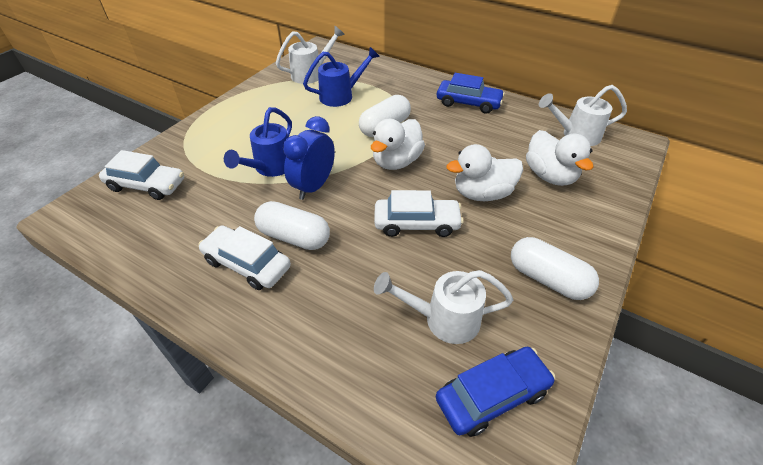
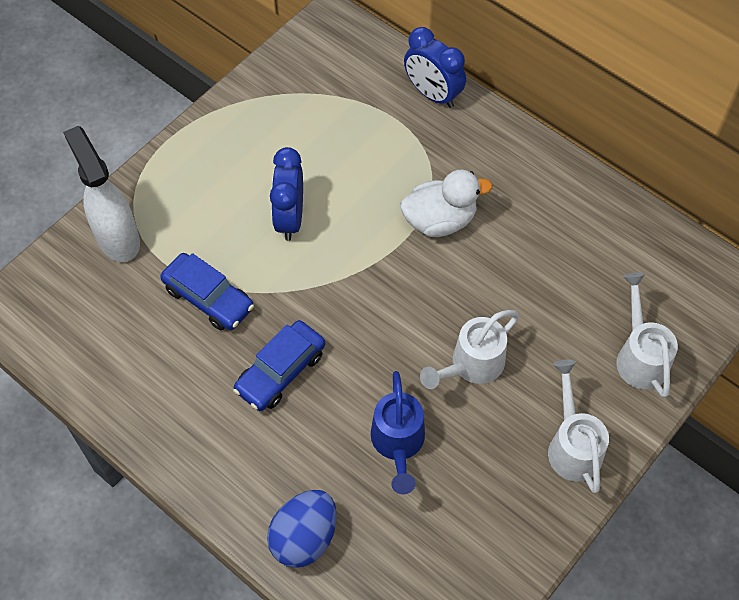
blue clock: [283,116,335,200] = 1 -> [270,147,303,241] [404,27,466,108] = 2
blue egg: none = 0 -> [267,490,337,568] = 1
blue watering can: [224,107,292,177] [303,47,380,107] = 2 -> [371,371,425,494] = 1
white capsule: [254,201,330,250] [359,95,411,137] [511,237,599,300] = 3 -> none = 0
white car: [99,150,184,200] [198,225,291,290] [374,190,463,237] = 3 -> none = 0
white duck: [371,119,425,170] [446,144,523,201] [526,130,594,186] = 3 -> [400,170,493,237] = 1
white spray bottle: none = 0 -> [63,126,140,262] = 1

